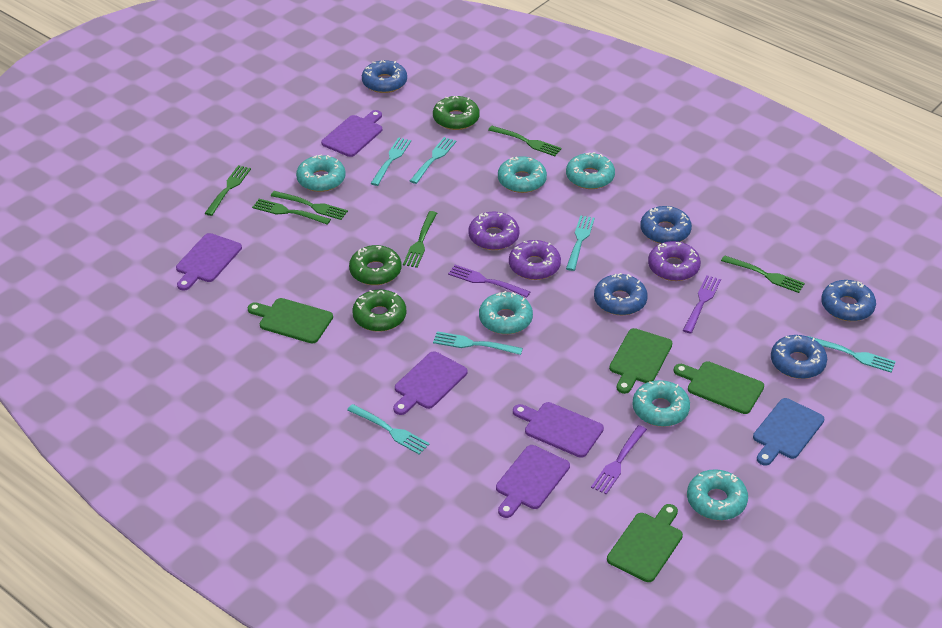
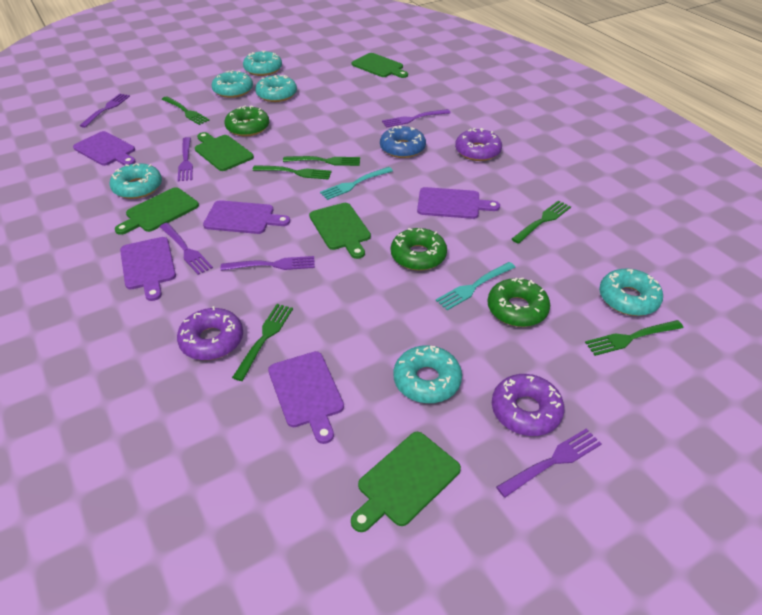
blue cutting board: [753,398,824,466] = 1 -> none = 0
blue donut: [362,60,407,93] [594,273,648,315] [640,206,692,244] [771,335,827,379] [821,280,876,321] = 5 -> [380,126,426,158] = 1
green cutting board: [247,298,333,344] [607,504,683,582] [609,328,672,394] [674,361,764,414] = 4 -> [115,187,199,235] [195,132,254,171] [309,203,371,259] [351,432,461,532] [352,53,408,78] = 5
purple fork: [448,265,530,297] [591,425,647,494] [683,275,721,334] = 3 -> [79,94,130,128] [160,223,213,275] [178,137,193,181] [221,256,315,271] [382,109,450,127] [496,428,602,498] = 6
turquoise fork: [347,404,430,455] [370,137,411,186] [410,137,456,184] [433,331,523,355] [566,215,595,271] [807,336,896,373] = 6 -> [320,167,393,200] [436,262,516,310] = 2

